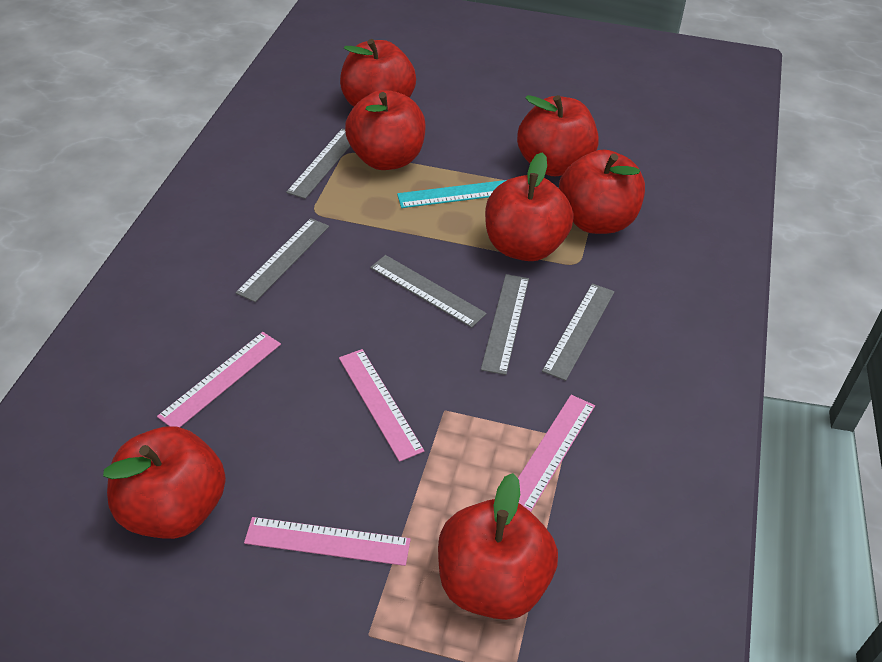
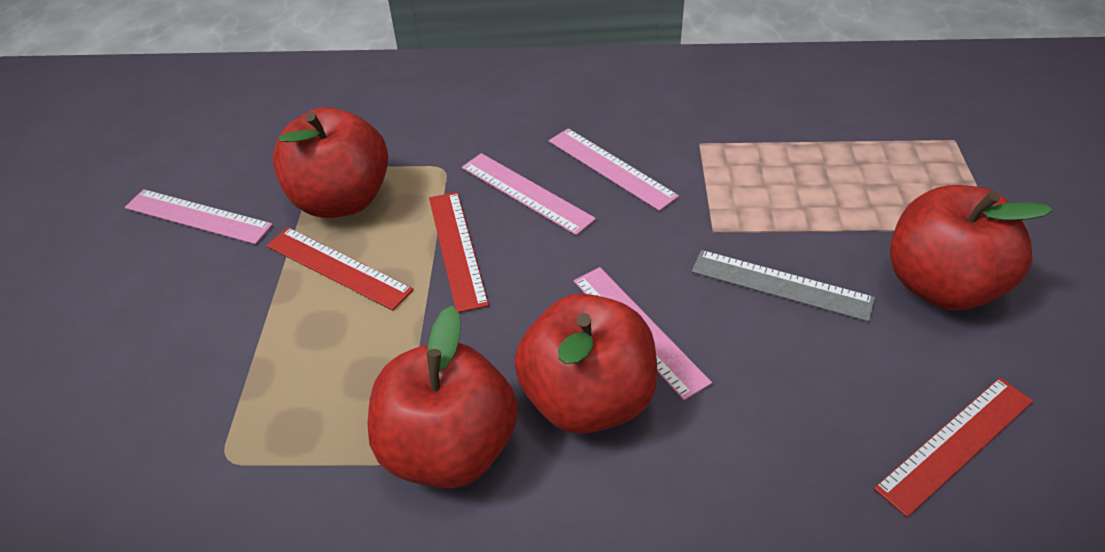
grey ruler: [236,218,329,302] [286,128,350,199] [370,255,487,328] [481,274,529,375] [542,283,615,381] = 5 -> [692,250,875,322] = 1
red apple: [103,426,226,539] [340,39,416,107] [345,90,426,170] [438,473,558,620] [485,152,574,261] [517,95,599,176] [559,150,645,234] = 7 -> [272,107,388,218] [368,306,518,488] [514,294,658,434] [890,185,1053,310] = 4
red ruler: none = 0 -> [266,228,414,310] [429,192,489,313] [874,378,1033,517] = 3
turquoise ruler: [397,180,506,208] = 1 -> none = 0

